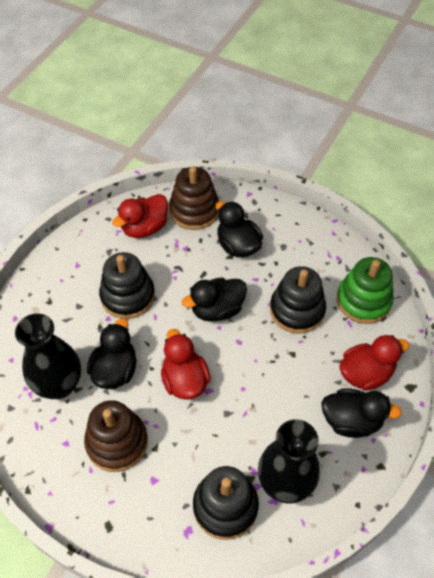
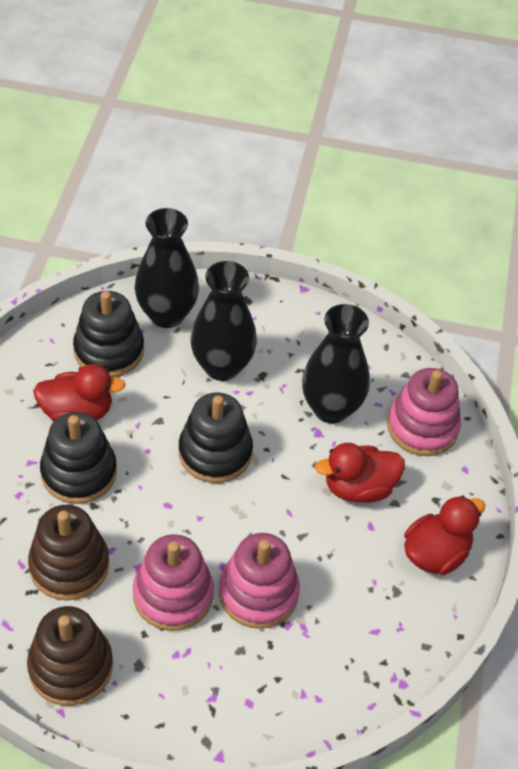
black duck: [87,318,137,389] [182,277,247,322] [216,201,263,257] [321,388,402,438] = 4 -> none = 0
black vase: [15,314,81,399] [258,419,320,504] = 2 -> [134,208,199,328] [191,261,257,381] [302,304,370,423] = 3
green stacking toy: [337,257,394,324] = 1 -> none = 0
pink stacking toy: none = 0 -> [133,534,214,631] [219,533,300,629] [387,368,461,456] = 3

